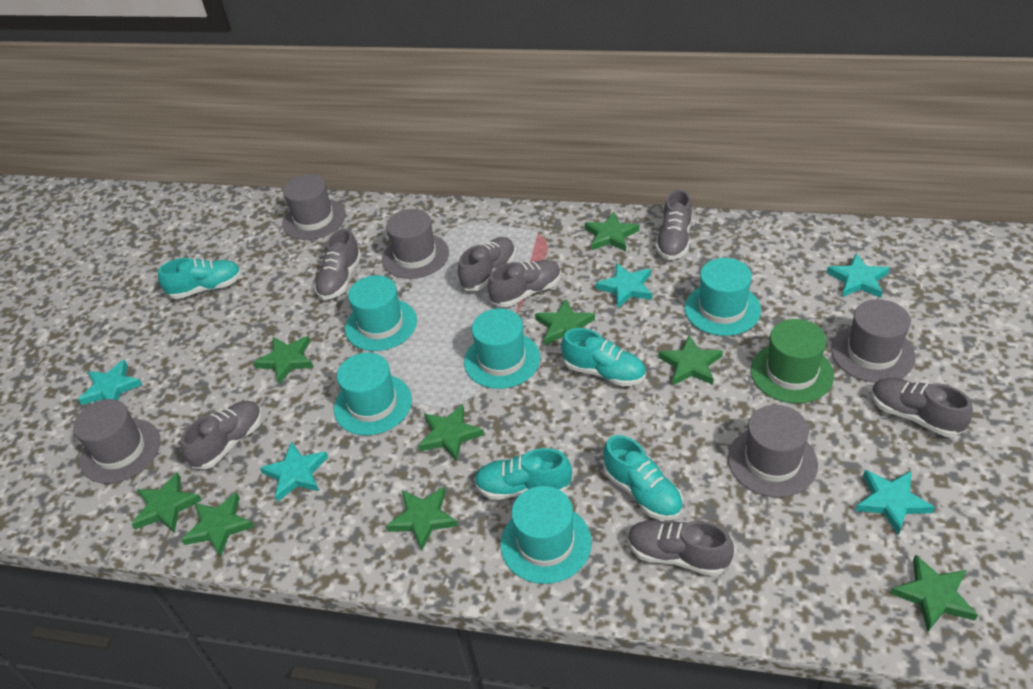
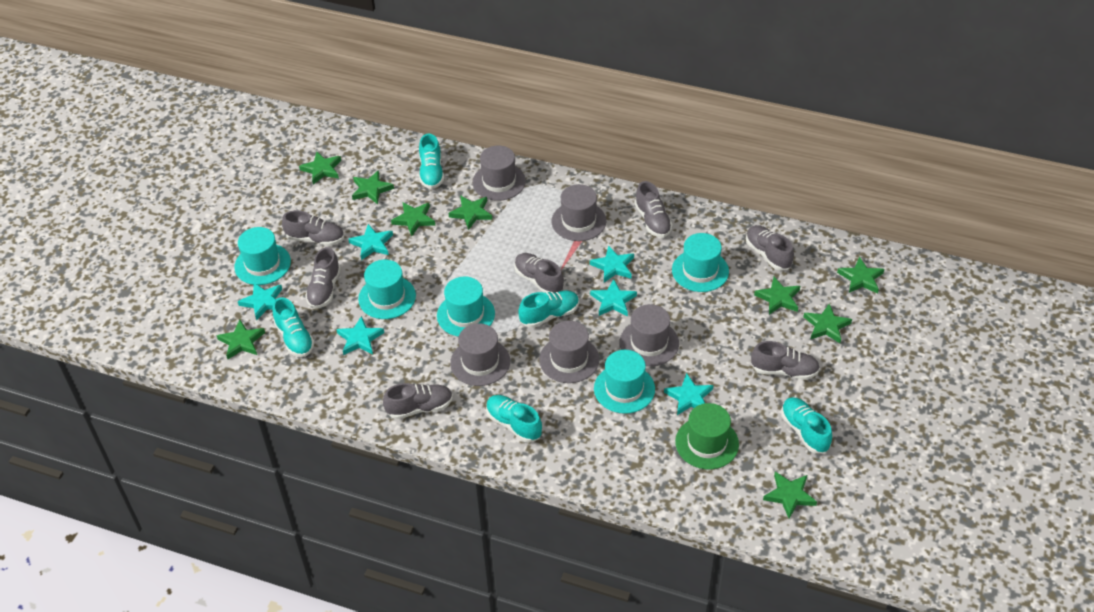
turquoise shoe: [158,258,242,299] [474,448,572,500] [561,328,646,386] [603,435,683,520] = 4 -> [272,297,314,357] [419,134,444,189] [486,395,542,443] [518,291,579,328] [781,397,832,453] = 5
turquoise star: [78,360,142,405] [260,442,328,502] [596,263,652,308] [827,253,890,298] [855,470,935,535] = 5 -> [238,283,282,321] [336,316,384,355] [348,224,393,260] [590,245,634,282] [590,279,637,316] [664,373,713,415] = 6

